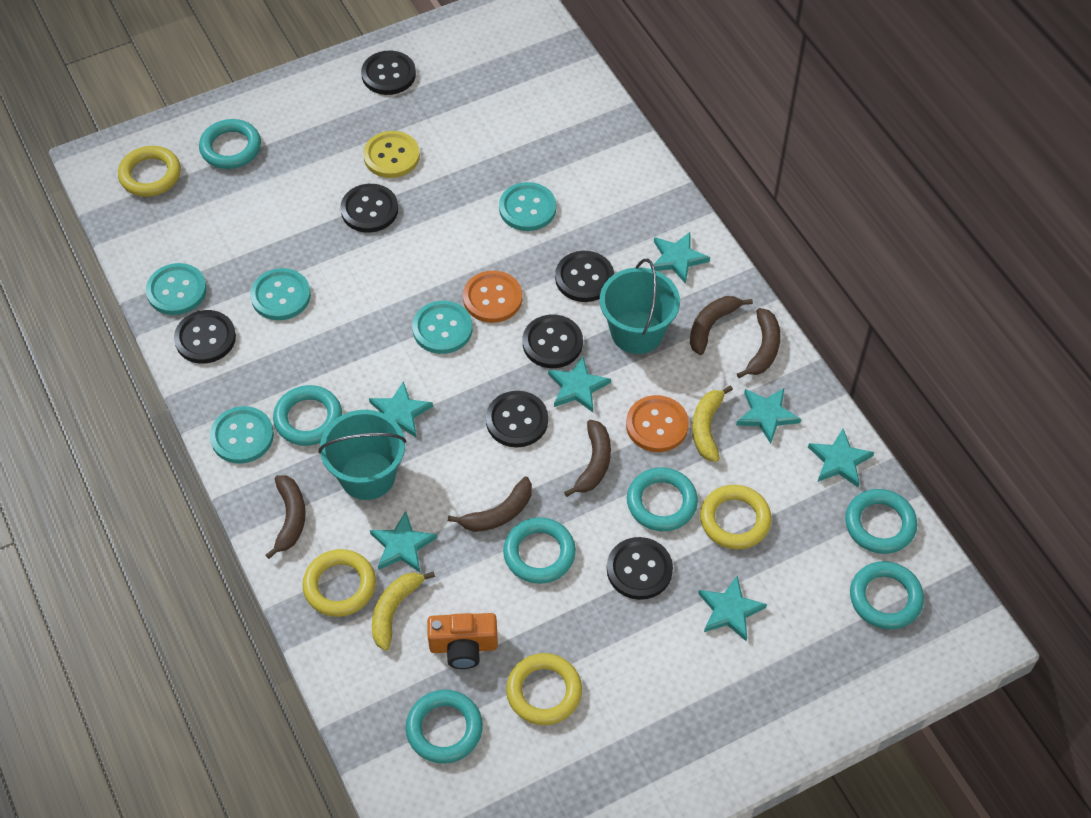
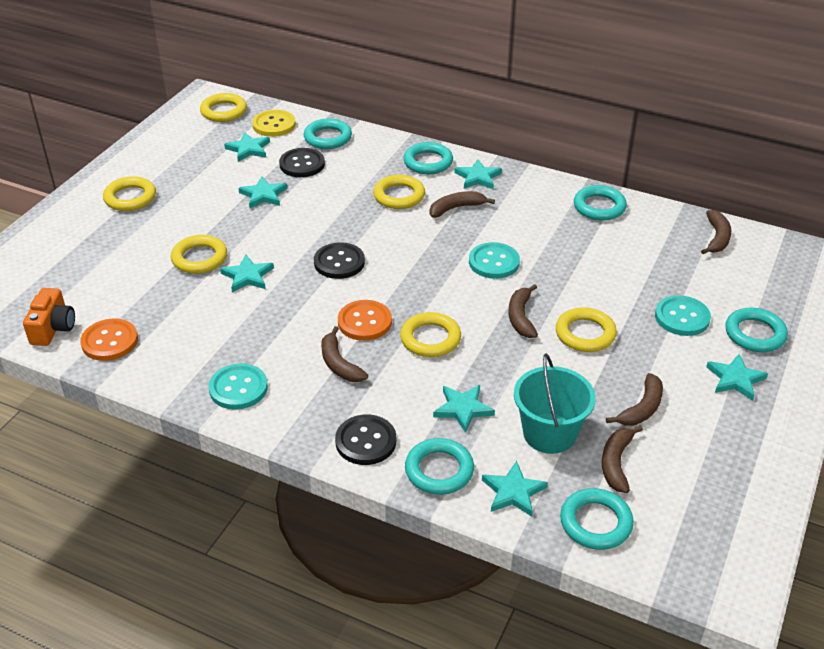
black button: [174,310,236,364] [340,184,398,233] [361,50,416,95] [486,391,548,448] [523,315,583,368] [555,251,614,302] [607,537,673,600] = 7 -> [279,148,325,177] [314,242,365,279] [335,415,396,465] = 3
brown banana: [266,475,306,559] [448,477,532,532] [564,420,611,497] [690,296,753,355] [737,308,781,378] = 5 -> [321,326,368,382] [430,191,495,218] [509,284,538,338] [602,425,643,493] [606,373,663,426] [701,210,731,254] = 6
turquoise bucket: [318,410,406,500] [600,259,680,354] = 2 -> [514,353,596,454] = 1
turquoise button: [146,263,207,315] [210,406,274,464] [250,268,311,320] [412,301,473,354] [499,182,556,231] = 5 -> [209,363,268,410] [469,242,520,279] [655,295,711,336] = 3
turquoise ring: [199,119,261,169] [273,385,342,446] [406,690,483,764] [503,517,576,584] [627,467,698,531] [845,489,917,554] [850,561,924,629] = 7 -> [304,119,352,149] [403,142,453,174] [405,438,474,495] [560,488,634,550] [574,185,627,221] [725,308,788,352] = 6
yellow banana: [372,571,435,651] [692,385,733,462] = 2 -> none = 0
yellow ring: [118,146,181,197] [302,549,376,617] [506,653,582,725] [700,485,772,549] = 4 -> [103,176,156,211] [171,235,227,274] [200,93,247,122] [373,175,425,209] [400,312,461,357] [556,307,617,352] = 6

